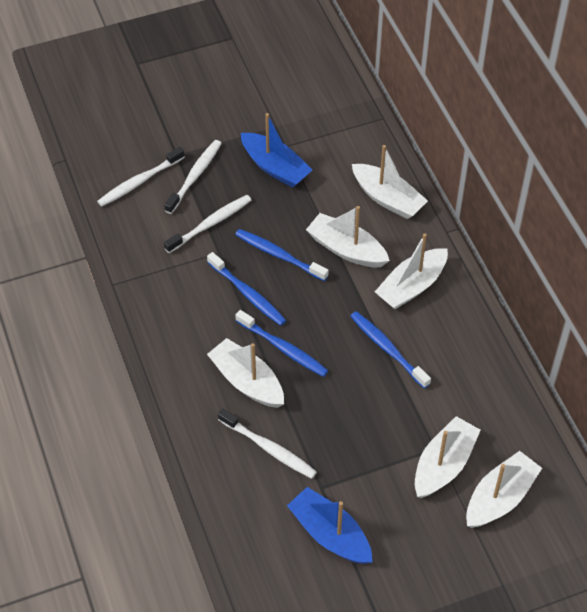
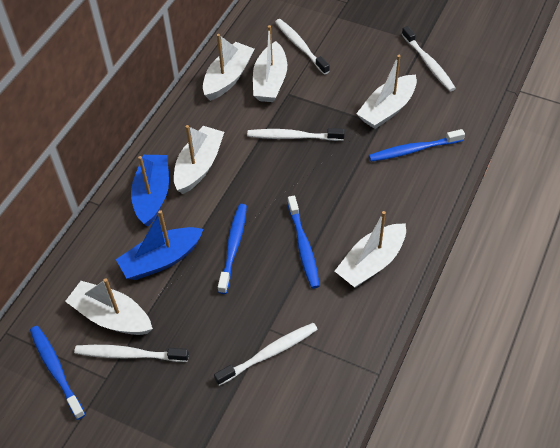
white toothbrush: [97,147,185,207] [164,140,222,214] [164,195,251,253] [218,408,317,479] = 4 -> [74,345,189,362] [214,323,318,386] [247,128,345,141] [275,19,330,75] [402,26,456,92] = 5

